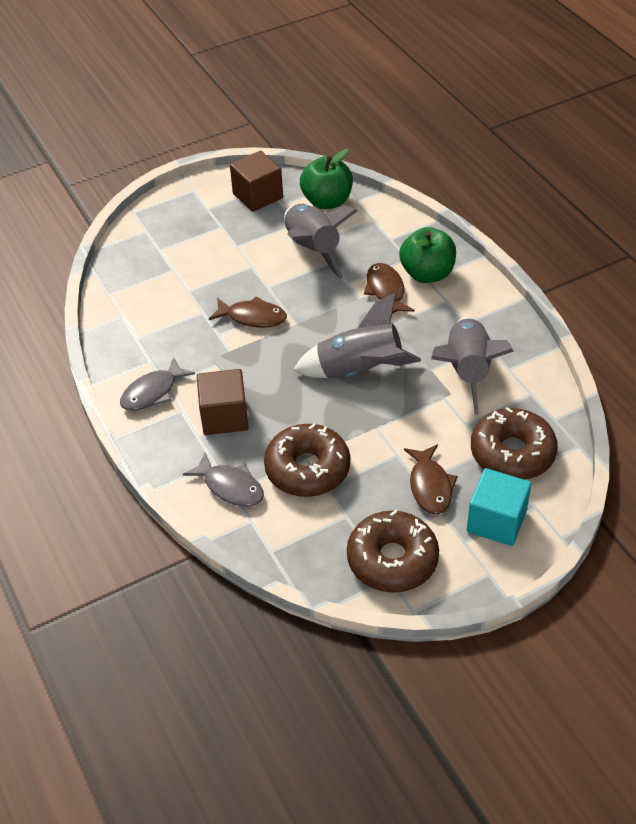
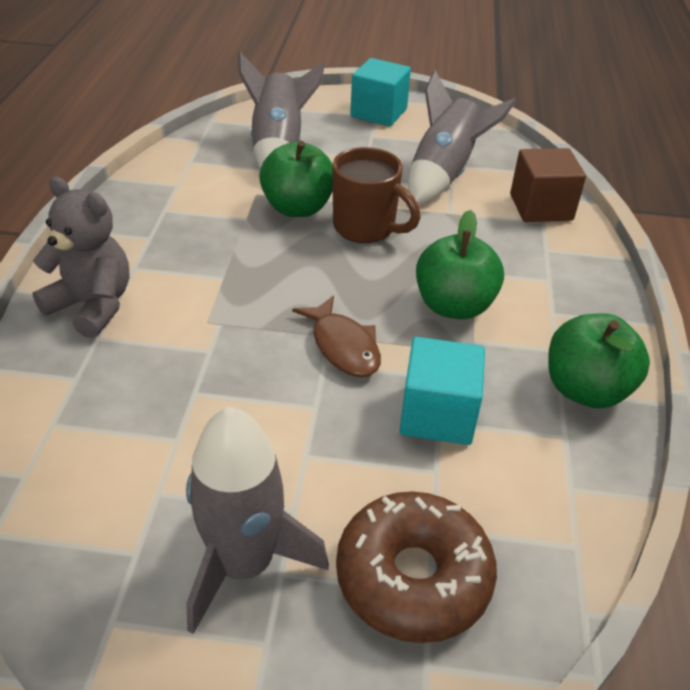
brown cube: [197,369,249,435] [230,151,283,212] = 2 -> [510,148,586,222] = 1
brown donut: [264,424,350,497] [347,510,439,593] [471,407,558,480] = 3 -> [336,491,497,643] = 1
brown fish: [209,296,287,328] [364,263,415,314] [404,444,458,514] = 3 -> [292,296,381,377] = 1
brown mug: none = 0 -> [332,147,420,243] = 1
green apple: [300,149,353,209] [399,227,456,283] = 2 -> [259,140,333,217] [416,210,504,319] [548,313,650,409] = 3
grey fish: [120,357,195,411] [183,453,264,507] = 2 -> none = 0
grey teddy bear: none = 0 -> [32,177,129,338] = 1
turquoise cube: [467,468,531,546] = 1 -> [350,58,411,126] [400,337,485,445] = 2

